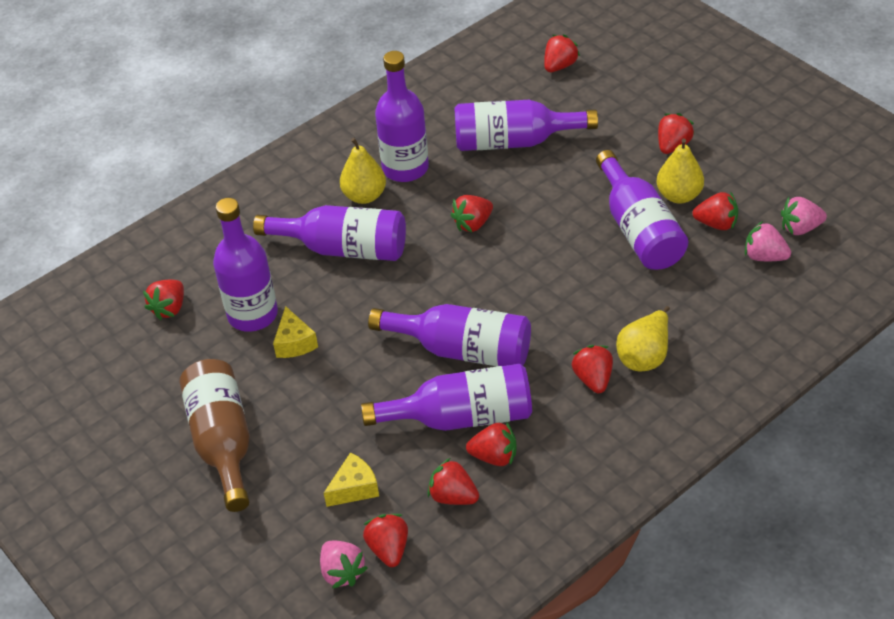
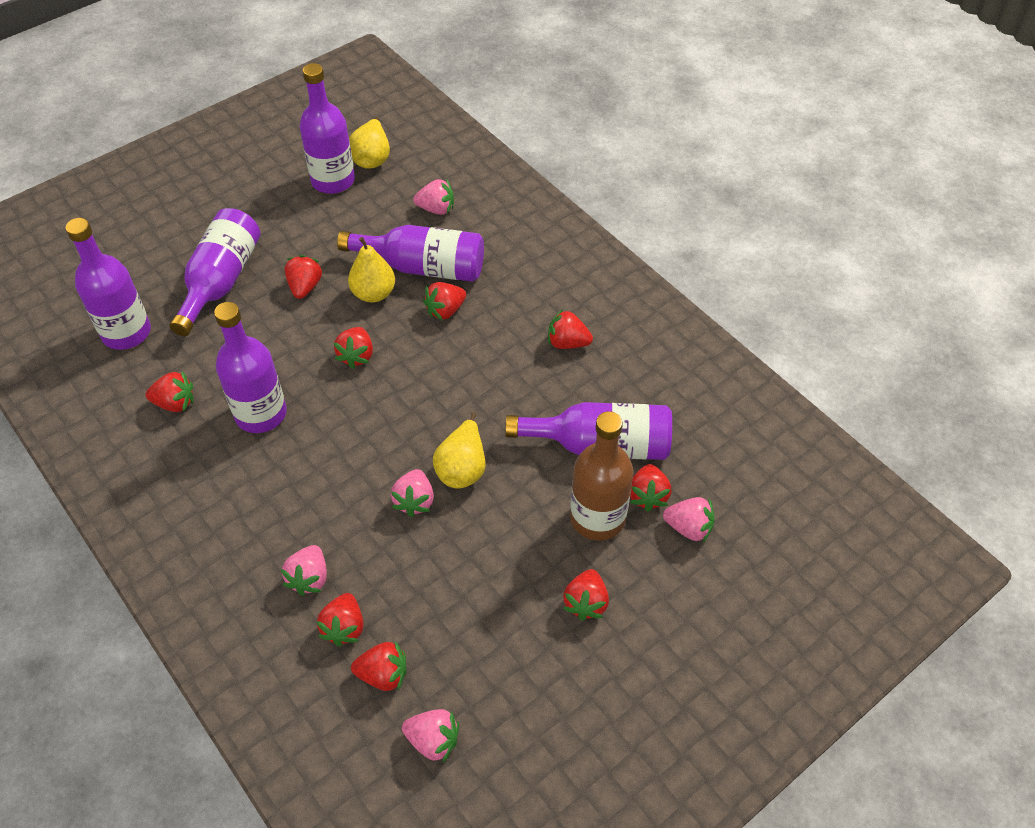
pink strawberry: [320,541,367,589] [745,221,791,261] [781,197,827,235] = 3 -> [281,545,327,596] [391,469,434,517] [402,709,459,762] [413,179,454,215] [663,497,715,542] = 5
purple bottle: [213,198,278,332] [253,205,406,261] [361,364,532,431] [368,304,531,366] [375,51,429,182] [455,100,598,151] [596,150,688,270] = 7 -> [65,218,151,350] [169,208,260,336] [214,302,287,433] [300,63,355,194] [337,225,484,282] [505,402,672,460] = 6
yellow cheese: [273,306,318,358] [324,453,379,507] = 2 -> none = 0

